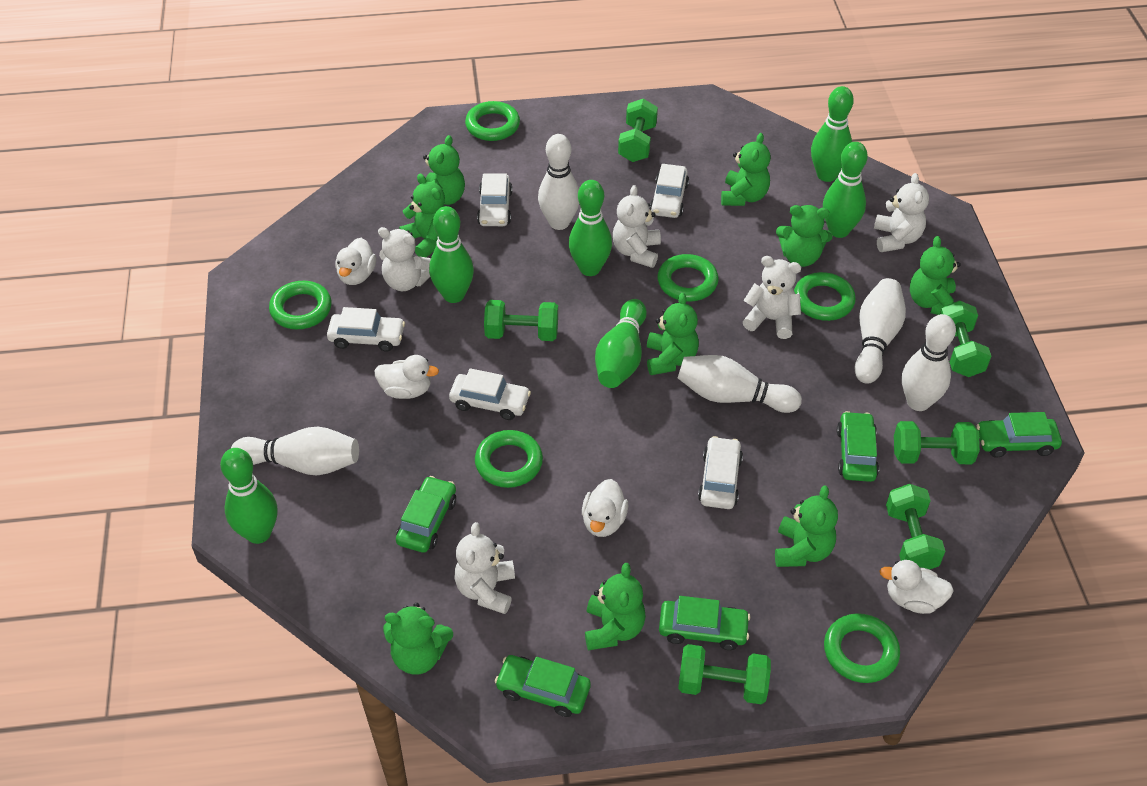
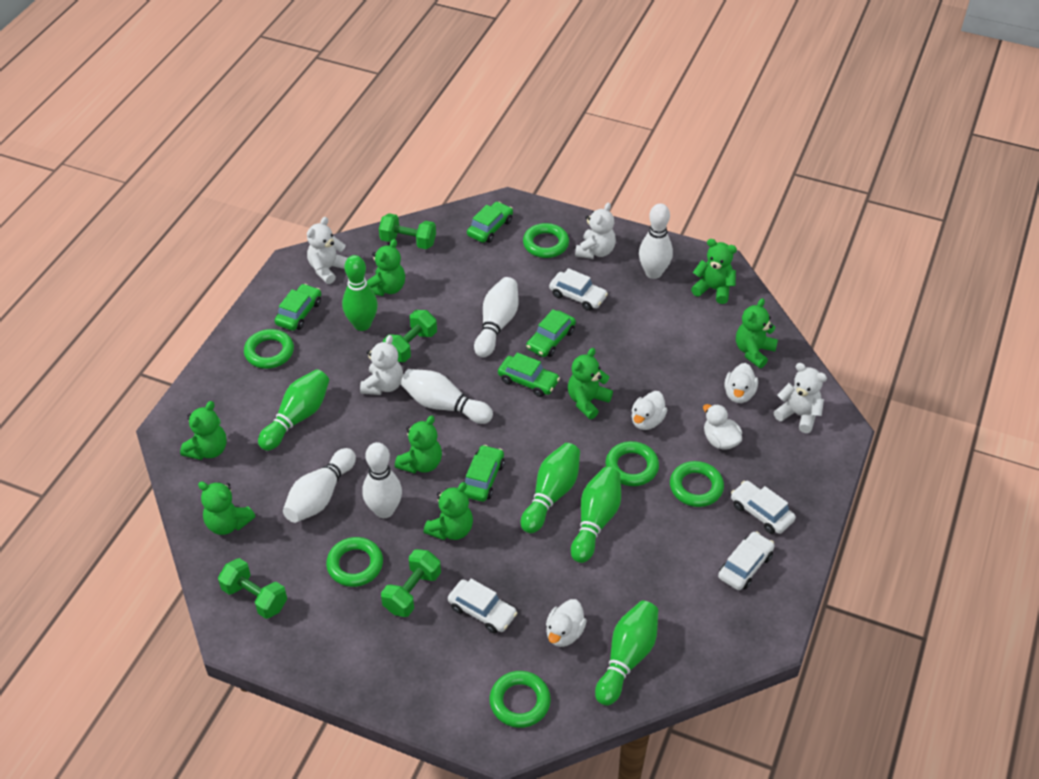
green bowling pin: [220,448,277,544] [429,206,474,303] [569,180,612,276] [595,299,647,388] [811,86,854,182] [823,142,868,238] = 6 -> [258,369,329,451] [342,255,378,331] [521,443,580,533] [571,467,621,563] [595,601,658,706] = 5
green dumbbell: [484,300,558,341] [618,99,658,162] [678,644,771,704] [886,484,945,570] [894,421,980,464] [940,301,991,377] = 6 -> [218,558,287,619] [379,213,436,249] [381,549,441,617] [383,310,437,362] = 4
green teddy bear: [383,603,453,675] [399,174,445,258] [423,135,465,205] [585,563,646,650] [647,293,699,375] [721,133,770,206] [775,486,838,567] [776,205,833,267] [910,236,961,315] = 9 -> [180,401,227,460] [198,481,255,535] [367,239,405,296] [395,415,442,473] [424,482,473,540] [568,348,613,419] [691,239,737,304] [736,298,778,368] = 8
white car: [327,307,405,352] [449,368,531,420] [477,174,513,226] [649,164,689,218] [698,436,743,509] = 5 -> [448,579,517,633] [549,268,608,311] [718,531,774,590] [731,481,796,534] = 4
white teddy bear: [378,227,431,291] [455,522,515,614] [613,185,661,268] [743,256,801,339] [874,173,929,252] = 5 -> [307,217,348,284] [360,335,403,395] [575,202,616,259] [774,363,827,433] = 4

